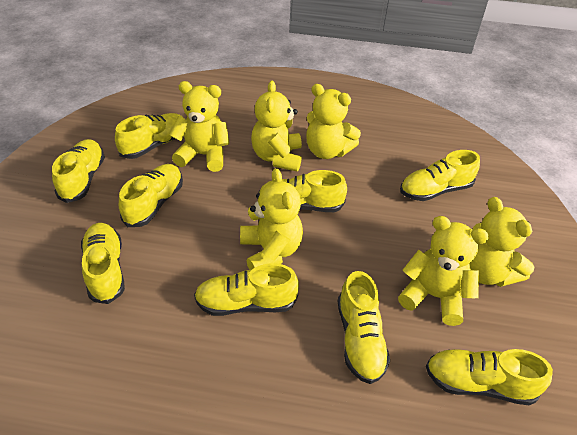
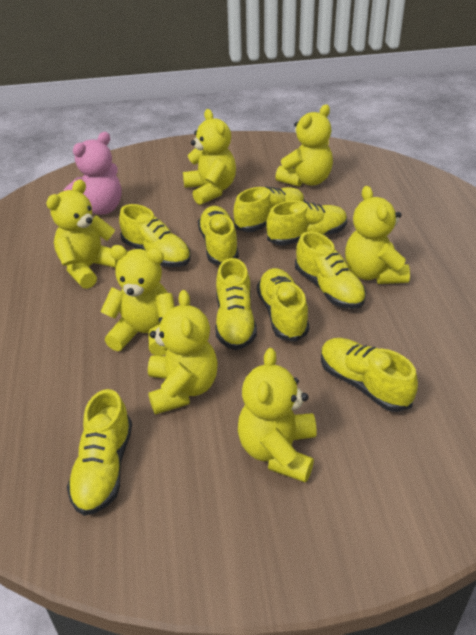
pink teddy bear: none = 0 -> [64,132,122,215] = 1
yellow teddy bear: [169,81,229,172] [240,168,303,270] [251,81,302,171] [306,84,361,159] [398,216,489,326] [470,197,534,287] = 6 -> [46,180,118,289] [100,245,175,356] [148,290,218,415] [183,109,236,205] [238,348,317,483] [276,105,333,187] [345,186,410,284] = 7

